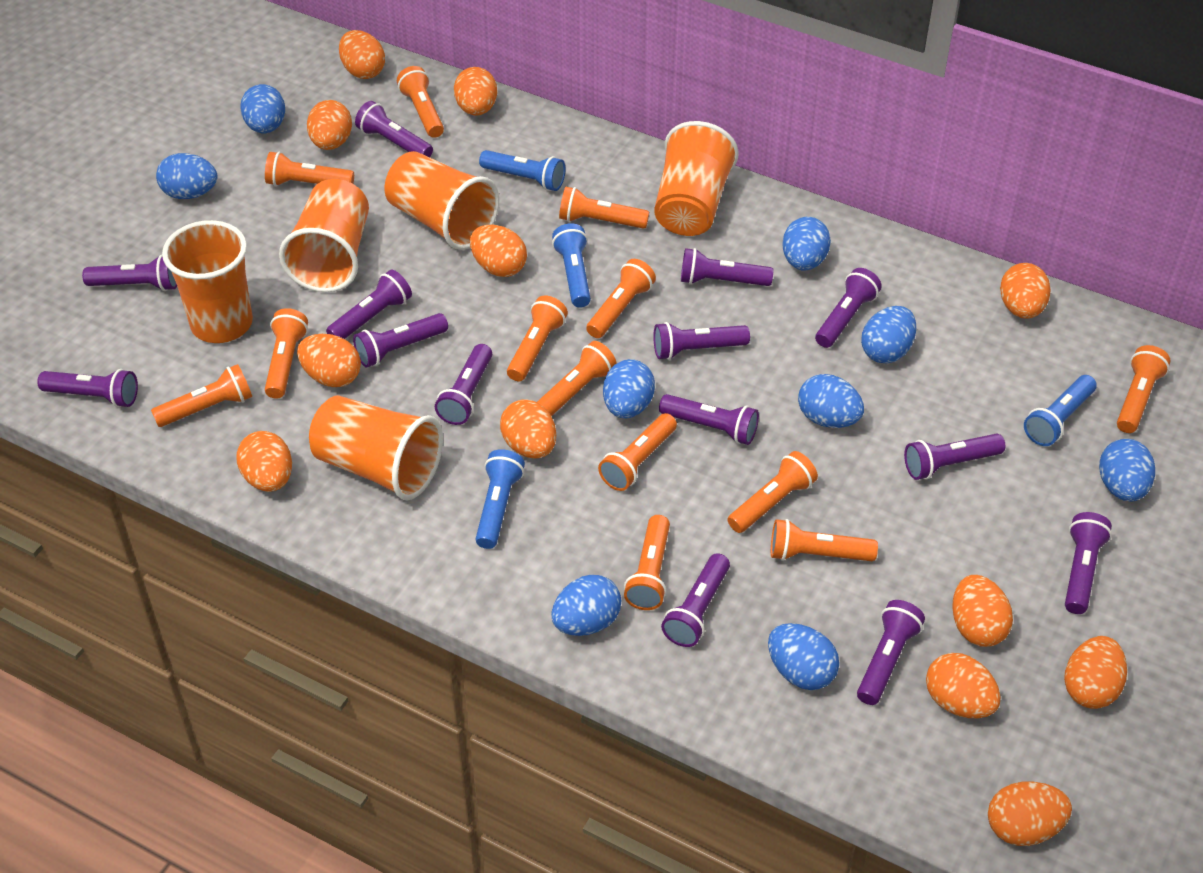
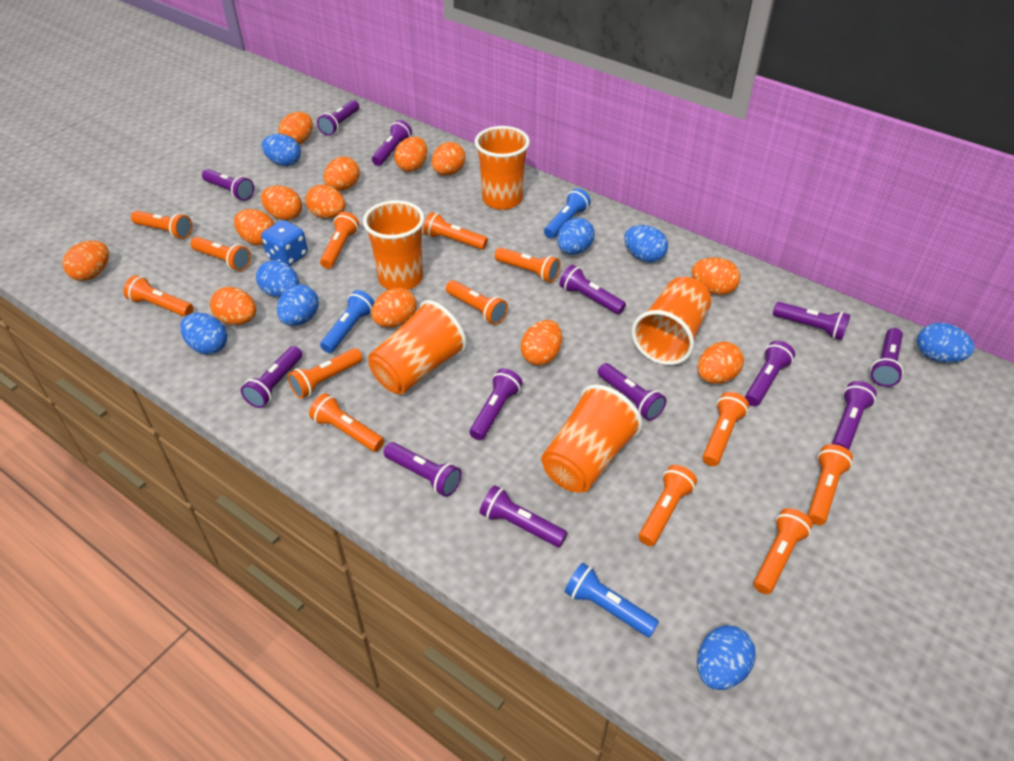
blue dice: none = 0 -> [261,220,308,266] = 1
blue egg: [156,153,218,199] [240,84,285,133] [551,575,621,636] [603,359,655,418] [768,623,839,690] [782,217,831,270] [798,374,864,428] [861,306,916,363] [1099,439,1155,502] = 9 -> [180,313,227,354] [256,260,299,298] [261,134,301,166] [277,284,319,326] [557,218,595,255] [624,225,668,263] [697,625,756,690] [917,323,975,363] = 8
blue flashlight: [475,449,525,549] [479,150,566,191] [552,223,591,308] [1024,375,1097,446] = 4 -> [320,290,374,353] [544,188,591,238] [565,563,659,637] = 3
orange egg: [236,431,292,492] [297,334,361,387] [307,100,352,150] [339,30,385,79] [454,67,497,116] [470,225,527,277] [500,399,556,458] [926,653,1001,718] [952,575,1013,647] [988,781,1072,846] [1000,263,1051,319] [1064,636,1127,709] = 12 -> [63,241,109,281] [210,287,256,325] [234,209,274,246] [261,186,302,221] [278,112,313,145] [305,185,346,219] [324,156,360,191] [371,287,417,328] [394,136,428,172] [431,142,465,176] [521,320,562,366] [692,257,740,295] [697,342,744,384] = 13
purple flashlight: [37,369,138,408] [82,255,177,291] [326,270,412,339] [353,313,448,368] [355,101,433,157] [435,344,492,425] [653,322,750,360] [659,394,759,445] [661,553,730,647] [681,248,773,286] [815,268,882,348] [857,600,925,705] [904,434,1005,480] [1065,512,1112,614] = 14 -> [202,169,254,201] [241,346,302,408] [317,100,359,136] [372,120,412,166] [384,442,462,497] [469,368,523,440] [480,485,567,547] [559,265,626,315] [598,363,666,421] [745,341,795,406] [773,302,850,340] [832,381,877,450] [870,328,904,387] = 13

